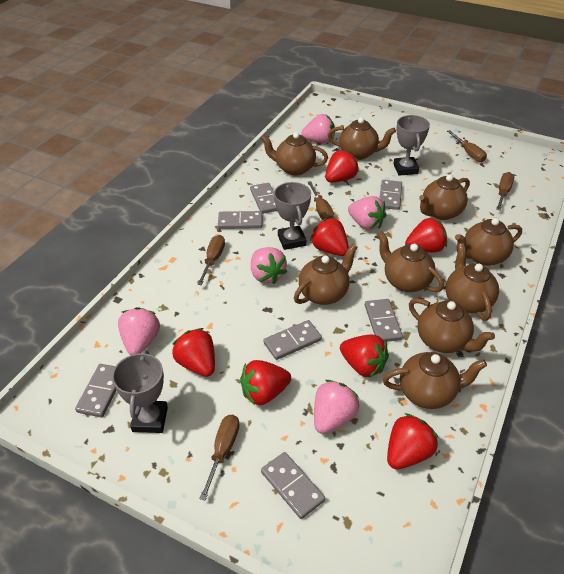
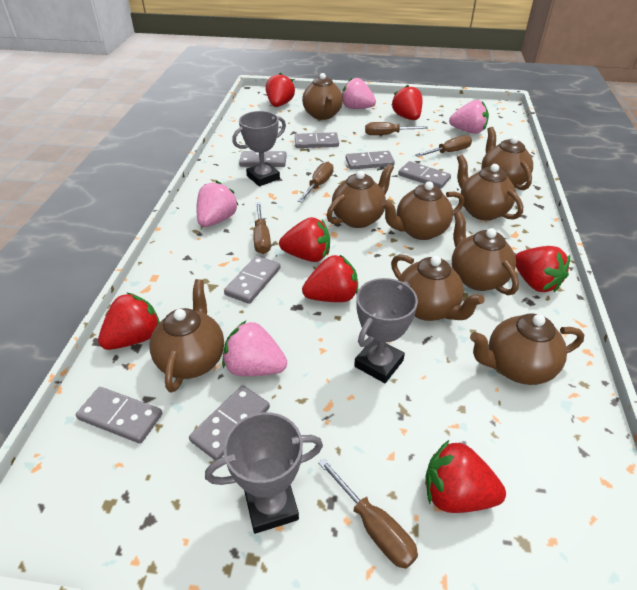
pink strawberry: [118,307,160,355] [251,247,287,284] [301,114,335,143] [314,380,360,434] [348,196,386,230] = 5 -> [197,181,238,227] [222,320,287,376] [342,78,376,109] [449,100,489,134] = 4

